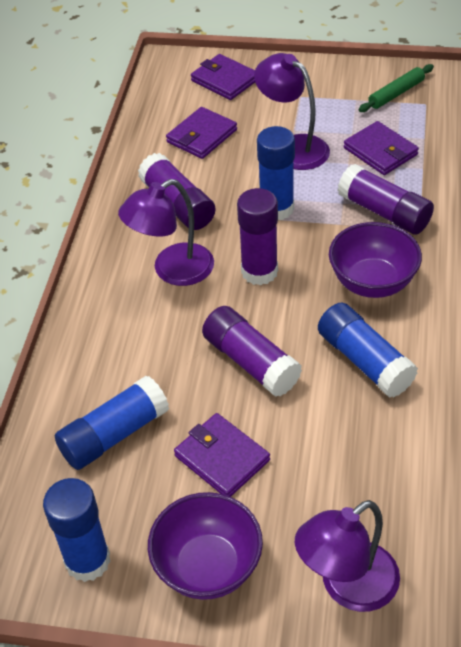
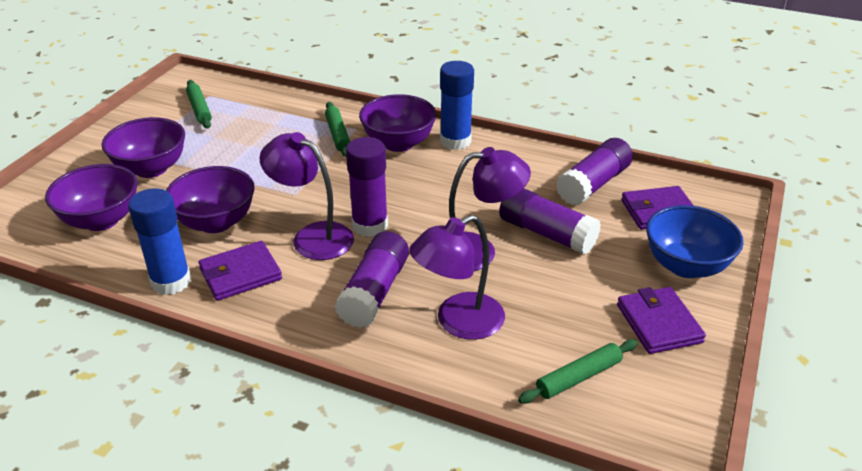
blue bowl: none = 0 -> [646,205,744,278] = 1
blue glue stick: [43,478,111,582] [55,376,169,470] [257,126,295,220] [318,302,418,398] = 4 -> [128,188,191,295] [440,61,474,150] = 2
green rolling pin: [359,64,434,112] = 1 -> [186,80,212,129] [325,102,350,157] [518,339,638,404] = 3
purple bowl: [148,492,263,600] [329,222,422,298] = 2 -> [45,164,138,231] [102,117,185,178] [166,166,255,233] [359,94,436,152] = 4
purple wallet: [166,107,237,159] [174,413,270,497] [191,54,255,100] [344,121,419,175] = 4 -> [198,241,282,301] [617,287,706,354] [621,186,694,230] = 3

